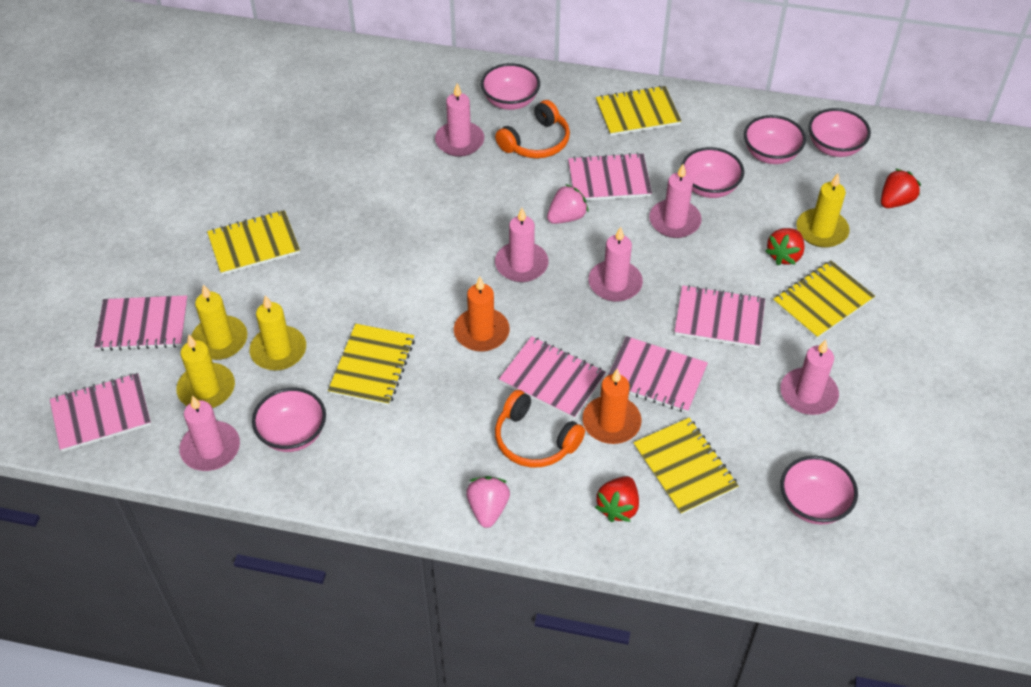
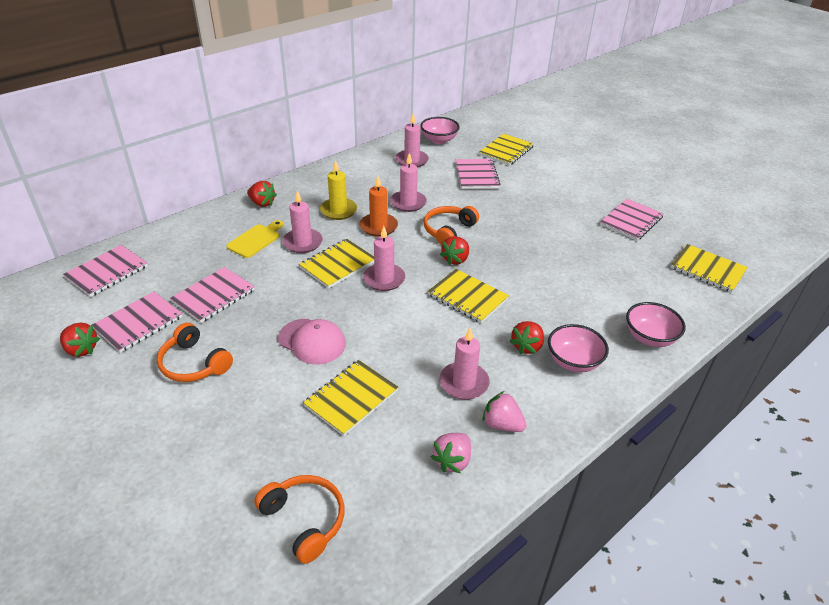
orange candle: [454,277,510,352] [582,369,641,444] = 2 -> [360,176,398,237] = 1
orange headphones: [495,100,570,158] [495,390,585,468] = 2 -> [157,323,233,382] [254,475,344,564] [423,206,479,245] = 3
pink bowl: [252,388,326,452] [481,63,540,110] [681,147,744,198] [744,115,806,164] [781,456,858,525] [809,108,871,157] = 6 -> [420,117,460,144] [548,324,609,372] [626,302,686,347] = 3
pink candle: [179,395,240,471] [435,83,484,157] [495,208,548,282] [588,227,643,302] [649,164,702,238] [780,340,839,415] = 6 -> [283,190,323,253] [363,226,405,291] [390,153,427,212] [395,114,429,168] [439,328,490,400] = 5
pink cap: none = 0 -> [278,319,346,364] = 1
pink notebook: [50,373,151,452] [95,295,188,351] [499,336,606,419] [568,153,652,201] [608,336,708,413] [674,285,765,348] = 6 -> [63,245,148,297] [92,292,182,353] [170,267,255,323] [456,159,501,189] [600,199,664,241] = 5
red strawberry: [595,476,639,522] [765,228,805,265] [881,168,921,208] = 3 -> [60,322,100,357] [247,181,277,207] [440,236,469,265] [510,321,544,354] = 4
yellow candle: [176,335,235,408] [191,284,247,360] [250,295,306,371] [796,173,850,248] = 4 -> [320,160,357,220] = 1
yellow cutting board: none = 0 -> [226,220,284,258] = 1

